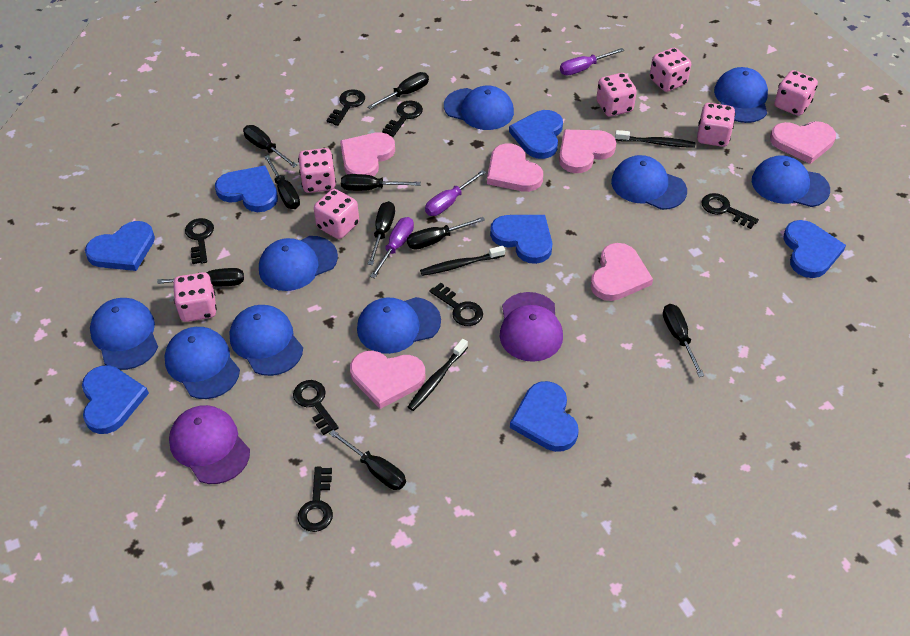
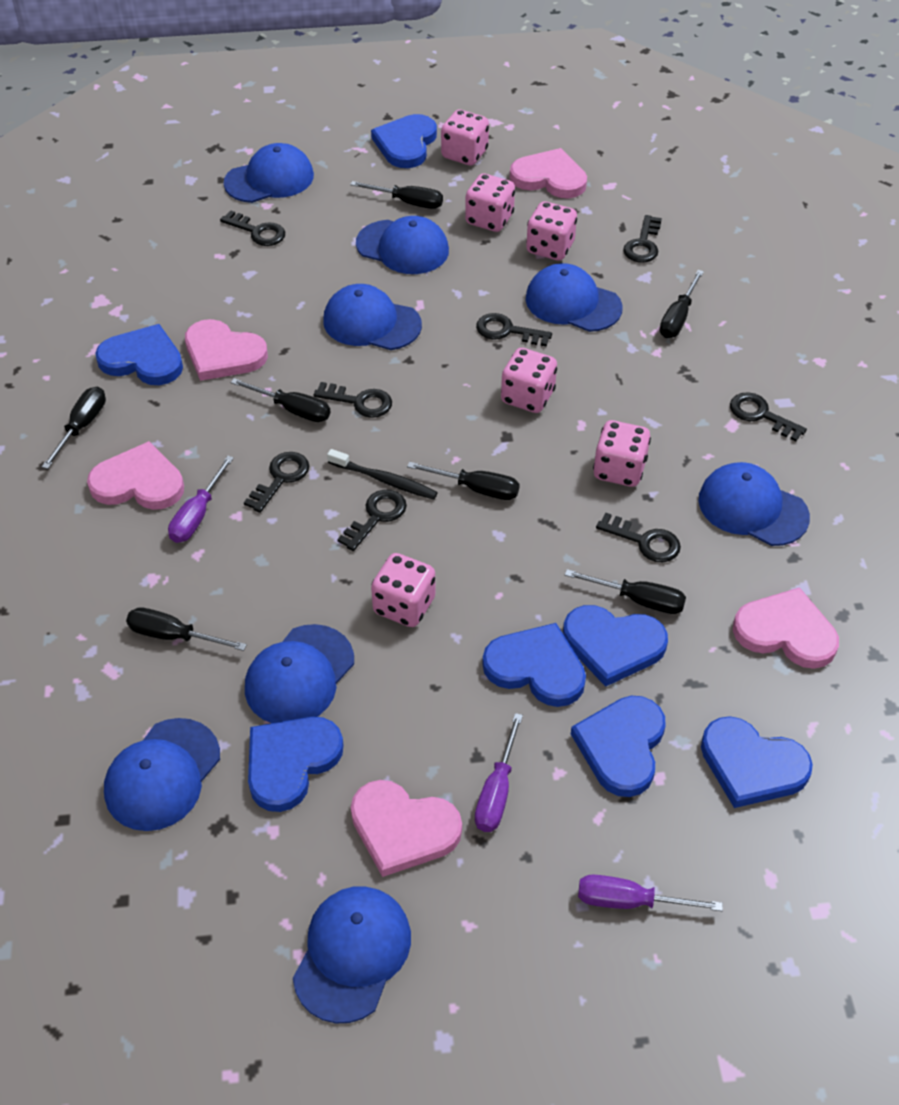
black key: [185,218,214,264] [293,380,339,435] [298,467,333,532] [326,89,365,126] [382,101,423,137] [429,282,483,326] [701,193,759,229] = 7 -> [220,210,285,246] [244,452,309,513] [313,382,392,418] [337,490,407,551] [476,313,552,347] [596,512,681,562] [623,215,662,263] [730,392,807,442] = 8
black screwdriver: [157,268,244,286] [243,125,297,167] [264,155,300,209] [329,430,406,490] [341,174,421,191] [367,72,429,109] [368,201,395,265] [407,217,485,250] [663,304,704,377] = 9 -> [42,386,106,469] [126,607,247,651] [231,378,330,422] [350,181,443,209] [407,462,520,500] [565,569,686,614] [660,270,704,338] = 7
black toothbrush: [408,339,468,411] [420,246,505,276] [615,130,695,148] = 3 -> [327,449,438,500] = 1
blue cap: [90,298,158,370] [164,327,240,399] [229,305,303,376] [259,236,338,291] [357,297,441,354] [444,86,514,130] [611,155,687,210] [714,67,768,123] [752,155,830,207] = 9 -> [104,718,220,831] [224,143,314,203] [245,624,354,723] [293,886,411,1023] [323,284,422,350] [356,216,449,274] [526,263,623,332] [698,462,810,546] = 8
pink dice: [173,272,217,322] [298,148,336,193] [314,189,359,239] [596,73,637,117] [650,48,691,92] [697,103,735,147] [774,70,818,116] = 7 -> [371,553,436,627] [441,110,489,165] [465,174,515,232] [501,348,557,413] [526,201,577,260] [593,420,651,487] = 6
pink heart: [340,132,395,176] [350,351,426,409] [487,143,543,192] [559,130,616,173] [591,243,653,301] [770,121,836,164] = 6 -> [87,441,184,510] [185,319,268,381] [351,780,462,877] [510,148,587,198] [733,587,839,669] = 5
purple cap: [169,405,250,484] [500,292,563,362] = 2 -> none = 0

